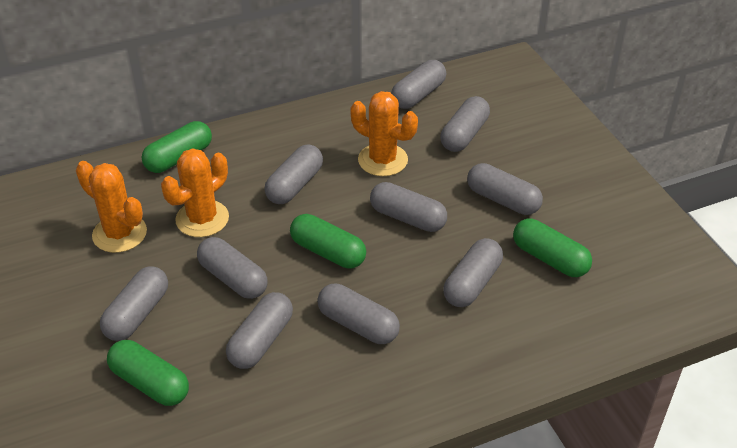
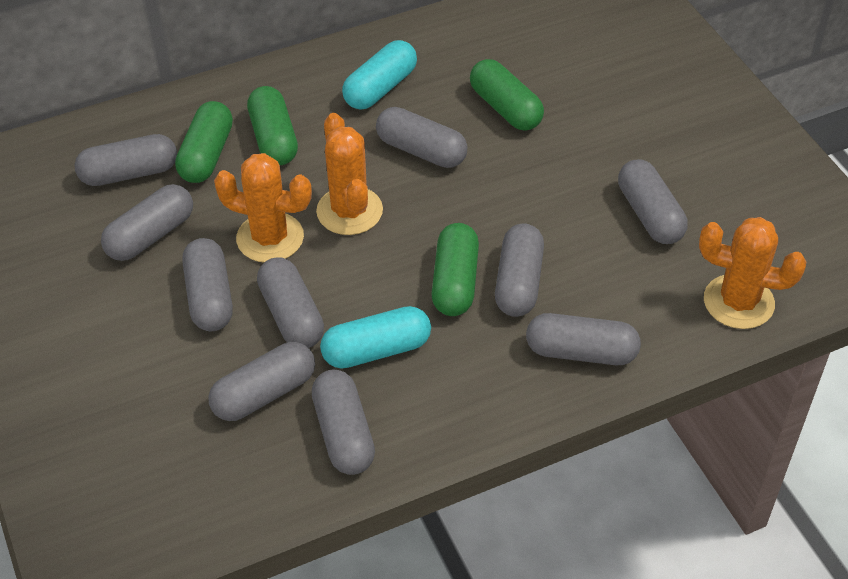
turquoise capsule: none = 0 -> [320,306,431,369] [342,40,417,109] = 2

